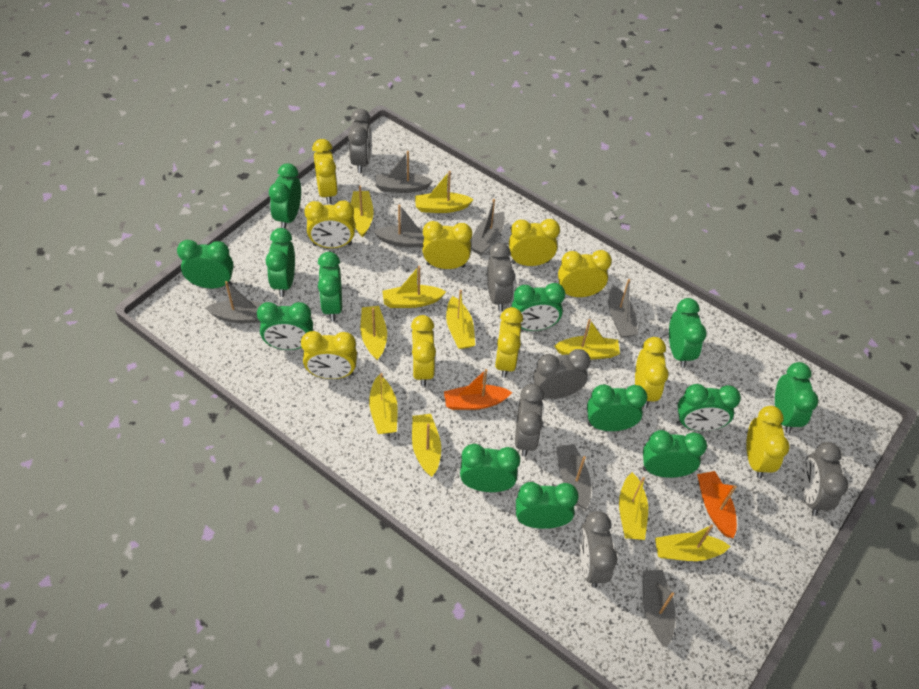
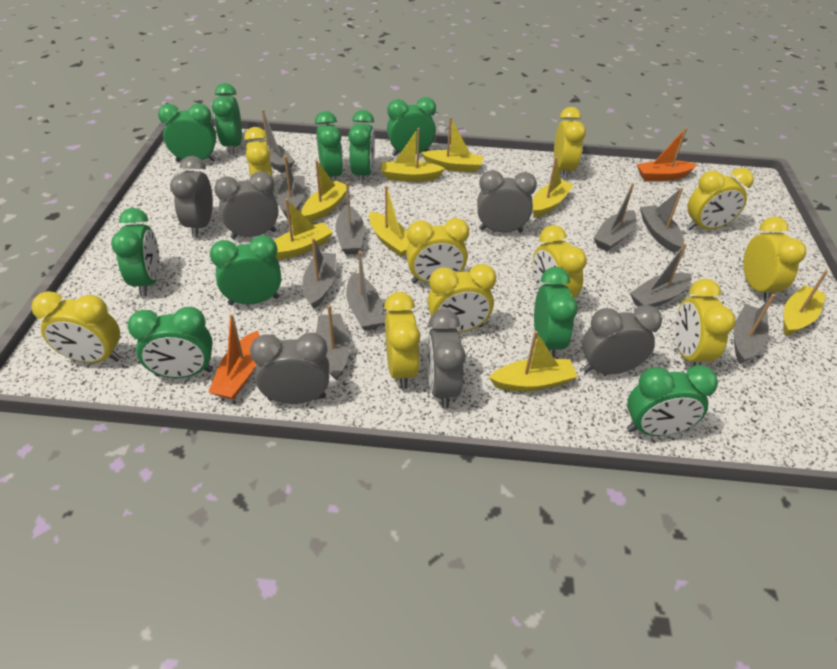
green clock: [177,240,234,288] [257,302,313,350] [266,228,295,297] [269,163,301,229] [318,252,342,321] [460,444,520,492] [511,283,565,331] [516,482,579,529] [587,384,647,431] [642,430,707,478] [669,298,707,368] [677,384,741,431] [775,362,818,434] = 13 -> [111,208,160,296] [128,307,213,378] [158,103,217,162] [210,235,281,305] [212,83,242,155] [315,111,343,182] [348,110,375,184] [387,97,436,156] [534,267,578,357] [627,365,718,436] = 10
grey boat: [205,281,263,323] [373,205,424,247] [375,151,433,193] [470,199,505,255] [556,444,591,509] [608,279,638,338] [643,570,676,647] = 7 -> [253,109,295,173] [277,156,305,219] [303,238,336,309] [316,305,350,381] [335,182,364,255] [346,251,383,331] [594,183,636,251] [630,243,692,307] [640,188,684,253] [733,294,775,364] = 10
yellow boat: [351,186,374,238] [360,306,387,360] [369,373,398,434] [382,266,446,308] [412,414,441,477] [415,171,474,213] [446,290,475,349] [554,319,620,360] [619,472,648,540] [655,524,731,561] = 10 -> [274,199,333,260] [301,160,350,222] [369,186,409,257] [381,128,445,182] [421,117,483,172] [489,331,578,391] [532,157,573,218] [783,270,828,336] = 8

